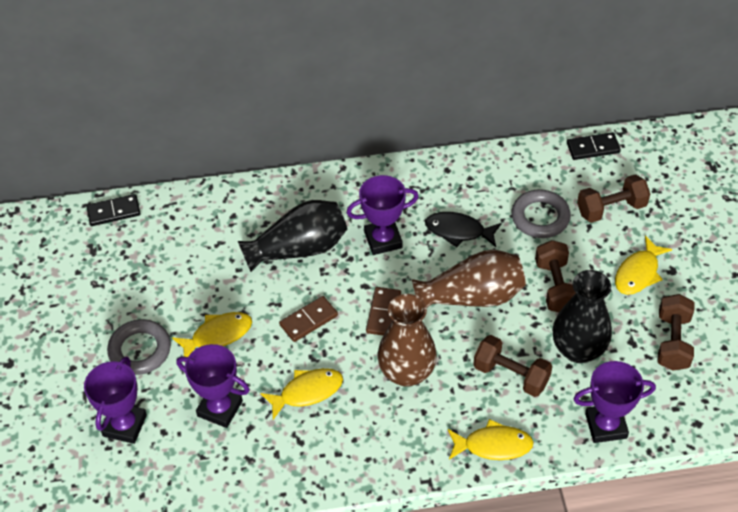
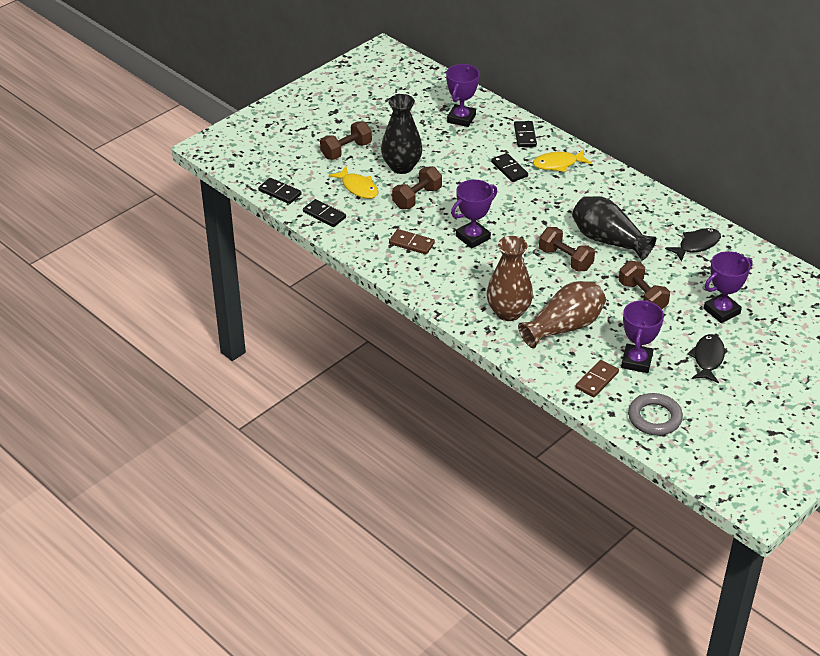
black domino: [87,194,141,226] [567,132,621,160] = 2 -> [258,178,301,204] [303,199,346,227] [491,153,528,182] [514,121,537,147] = 4
black fish: [425,212,502,247] = 1 -> [665,228,721,262] [687,334,725,383] = 2
grey ring: [107,319,171,375] [511,189,571,238] = 2 -> [628,393,683,435] = 1
yellow fish: [172,312,252,357] [260,368,343,420] [448,419,534,460] [615,236,672,295] = 4 -> [329,166,379,199] [533,149,591,172] = 2

